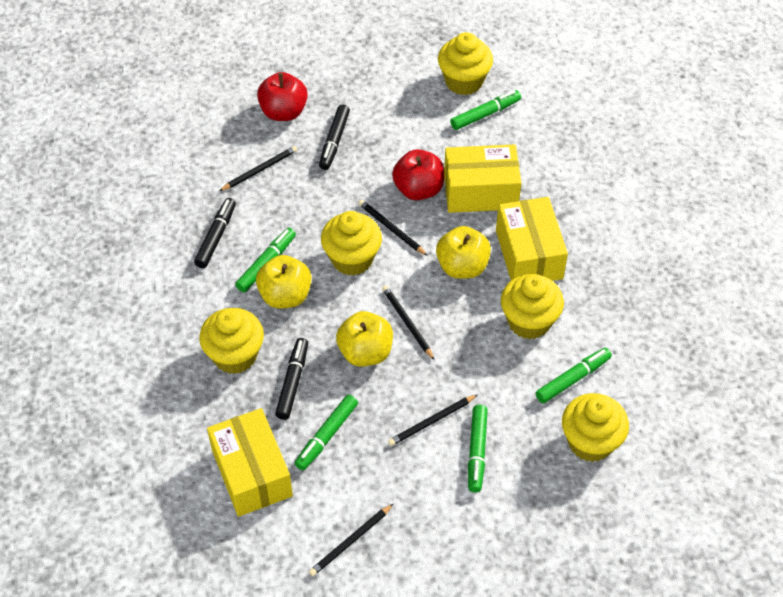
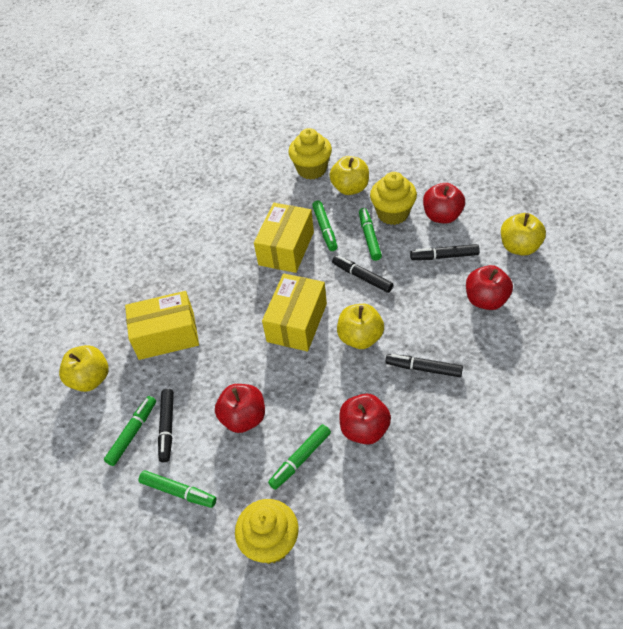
black marker: [194,198,236,268] [275,338,308,420] [319,105,350,170] = 3 -> [158,389,174,462] [332,255,393,293] [385,354,463,377] [410,244,480,260] = 4
black pencil: [219,146,297,191] [309,504,393,576] [358,200,428,256] [382,285,435,360] [388,394,478,446] = 5 -> none = 0
red apple: [257,72,308,121] [392,149,444,200] = 2 -> [215,384,265,433] [340,394,391,445] [423,183,465,224] [466,265,513,310] = 4
yellow apple: [256,255,311,308] [336,311,393,367] [436,226,491,279] = 3 -> [59,345,109,392] [330,156,369,195] [337,304,384,349] [501,213,546,256] = 4
yellow cupcake: [199,308,264,374] [321,211,382,276] [438,32,493,95] [501,274,564,339] [562,393,629,462] = 5 -> [235,499,299,564] [289,128,332,180] [370,172,417,225] = 3

